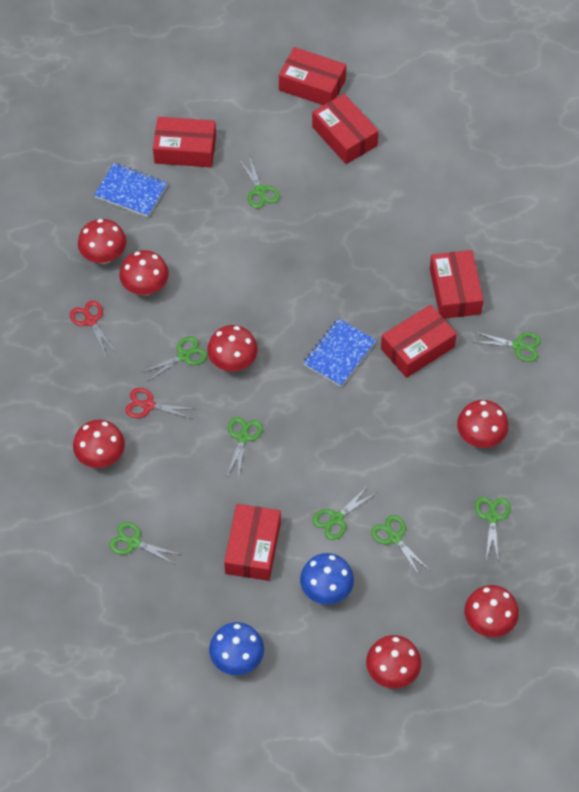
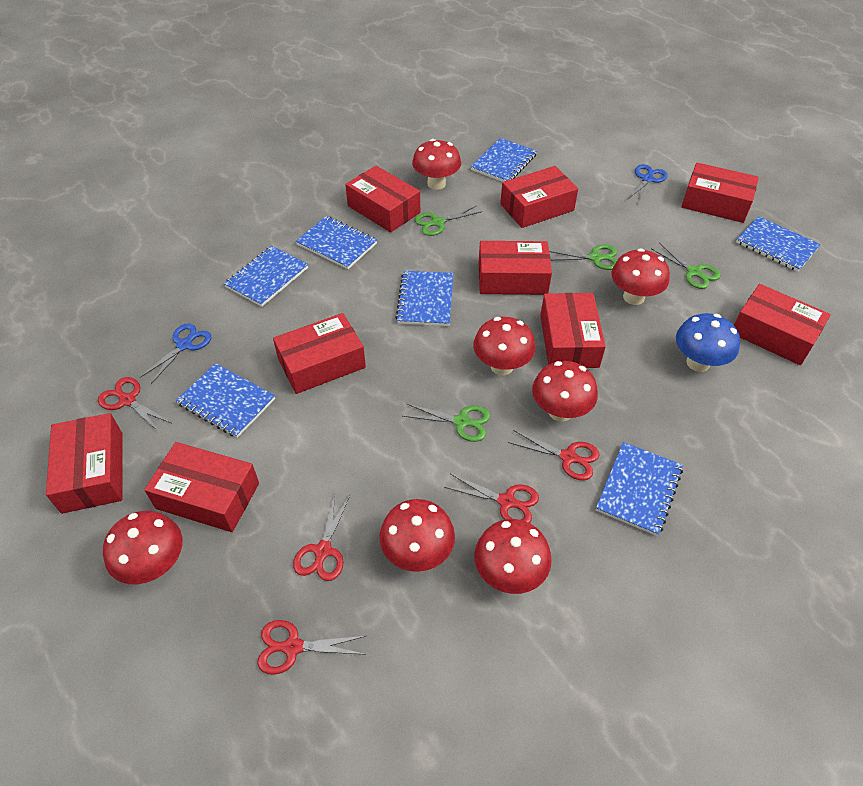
blue mushroom: [209,622,264,675] [300,553,354,605] = 2 -> [676,313,740,372] = 1
blue notebook: [94,163,167,217] [303,318,376,387] = 2 -> [176,363,275,438] [224,246,308,307] [296,216,377,269] [395,271,454,326] [471,138,537,182] [596,442,683,536] [736,216,821,272] = 7
blue scissors: none = 0 -> [140,323,211,384] [627,164,667,203] = 2
green scissors: [109,522,181,564] [141,336,207,382] [227,417,263,479] [240,156,280,208] [313,487,376,540] [371,515,429,575] [474,332,541,362] [475,497,511,562] = 8 -> [403,403,491,442] [415,206,483,236] [549,245,617,270] [651,242,721,289] = 4
red box: [153,117,216,167] [224,504,281,581] [279,47,346,105] [312,94,379,164] [381,304,457,378] [430,250,484,319] = 6 -> [46,413,123,514] [144,442,259,532] [273,313,366,394] [345,166,420,232] [479,241,552,295] [500,166,578,228] [540,293,606,368] [681,163,759,223] [734,284,831,365] = 9
red scissors: [70,300,116,356] [125,388,193,419] = 2 -> [98,377,171,433] [257,620,366,675] [293,493,351,581] [444,474,539,523] [508,430,599,480] = 5

